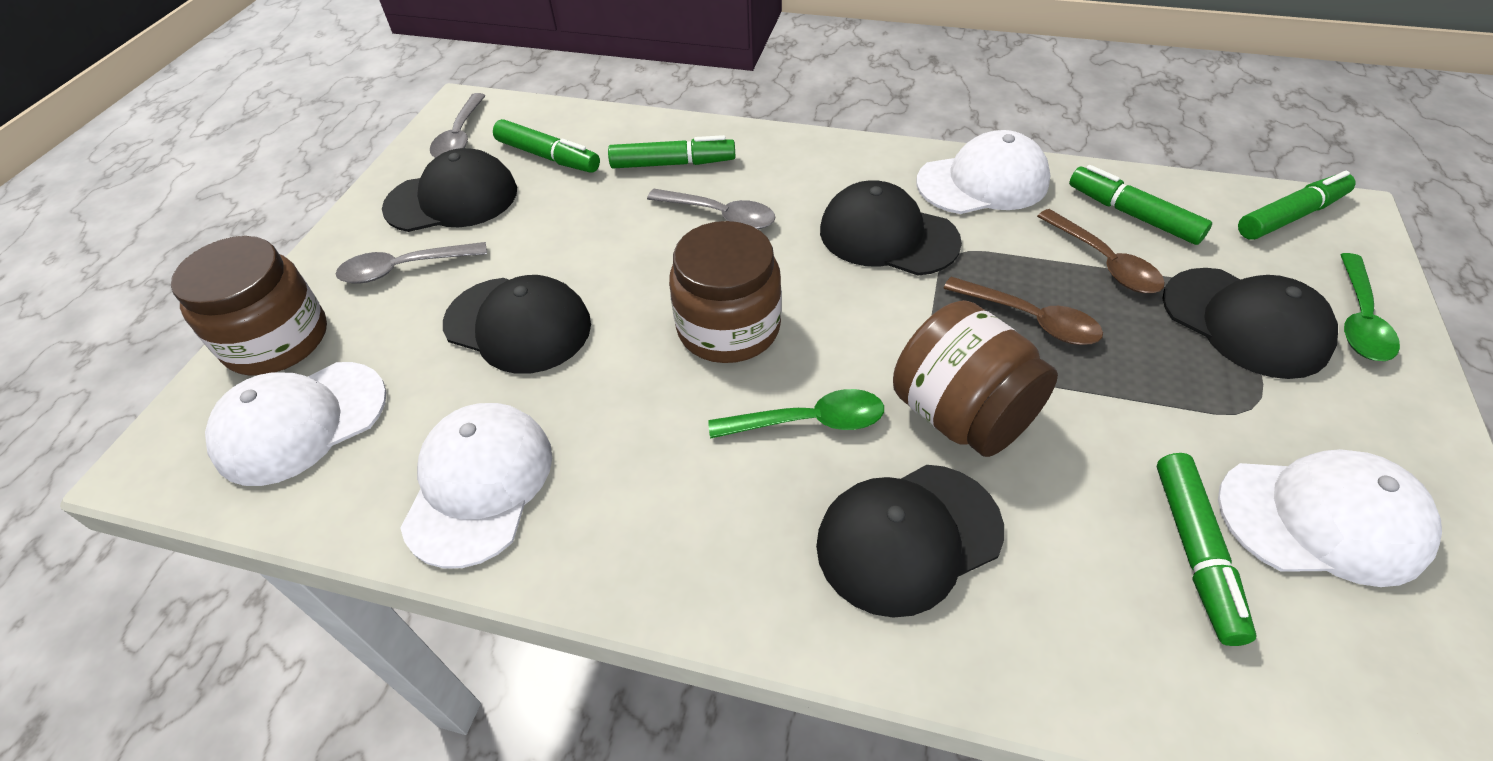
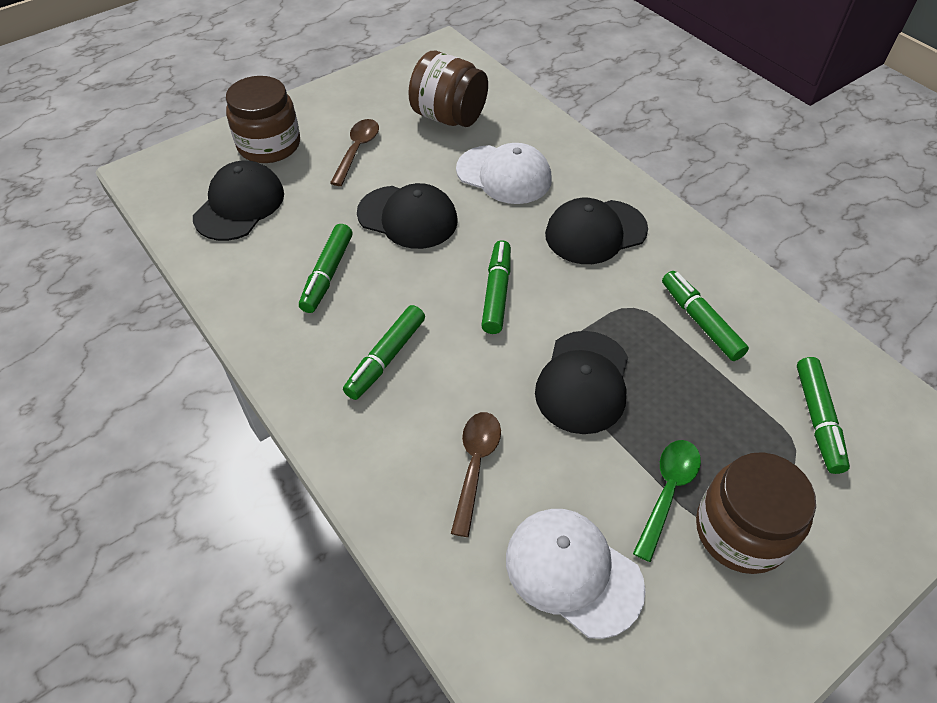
black cap: [382,148,517,232] [443,275,591,374] [816,465,1004,618] [820,180,962,276] [1162,268,1338,379] = 5 -> [193,160,284,241] [357,183,458,249] [535,331,628,434] [545,198,648,264] = 4
green spoon: [708,389,884,439] [1340,253,1400,361] = 2 -> [633,440,701,562] = 1
grey spoon: [336,242,487,284] [430,93,486,158] [647,189,776,229] = 3 -> none = 0
white cap: [205,362,387,486] [401,403,552,569] [916,130,1050,214] [1218,449,1442,587] = 4 -> [456,143,552,204] [506,509,646,639] = 2

